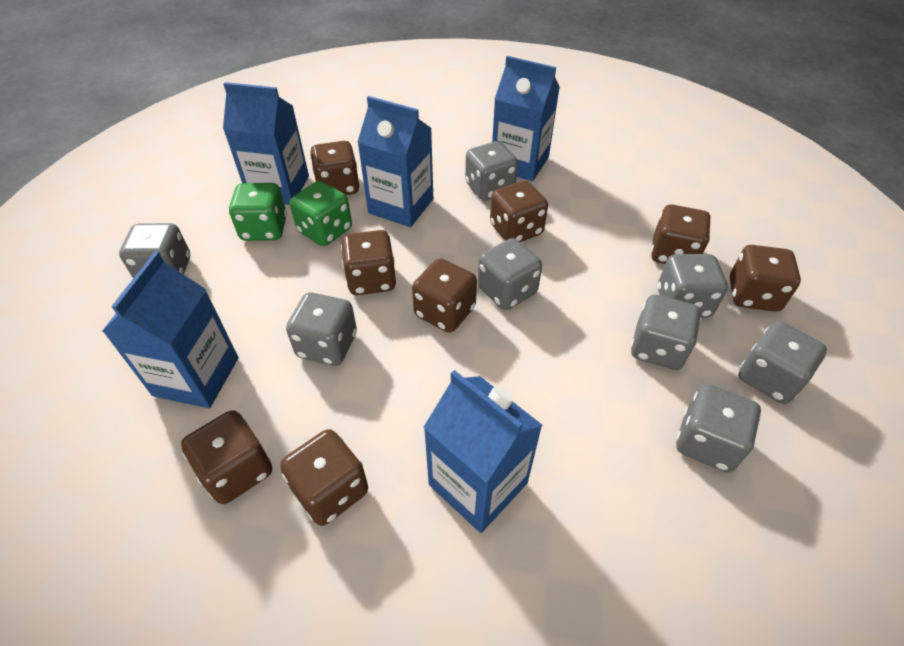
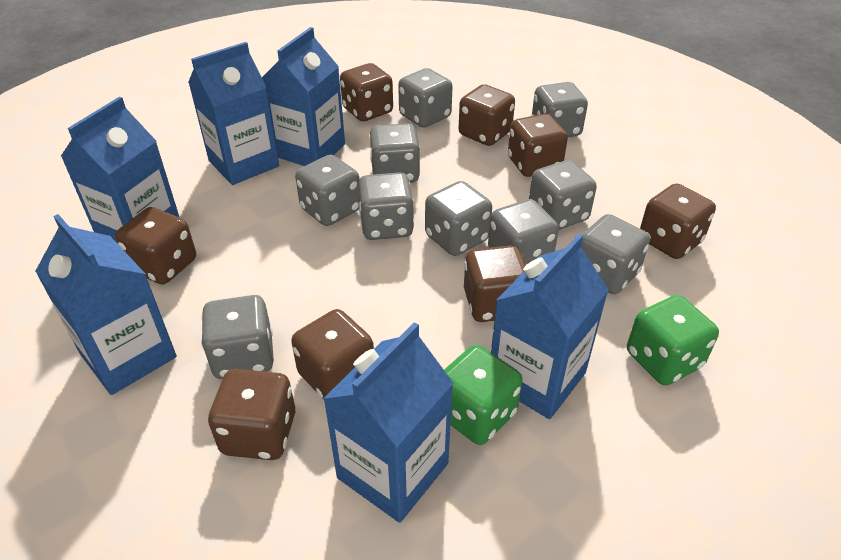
blue carton: [102,251,239,408] [223,82,309,205] [357,96,433,227] [424,370,542,533] [492,56,560,181] = 5 -> [35,214,177,395] [61,97,180,243] [188,42,279,185] [262,27,345,166] [323,322,453,523] [491,234,609,419] = 6
grey dice: [119,223,190,278] [286,292,357,366] [465,141,518,201] [477,238,542,310] [631,295,701,370] [658,254,728,318] [676,384,761,472] [738,321,827,404] = 8 -> [201,295,274,379] [295,155,360,226] [358,173,414,240] [369,123,420,183] [398,68,453,128] [425,181,492,256] [488,199,559,265] [529,160,597,230] [532,82,588,137] [581,214,650,294] = 10

